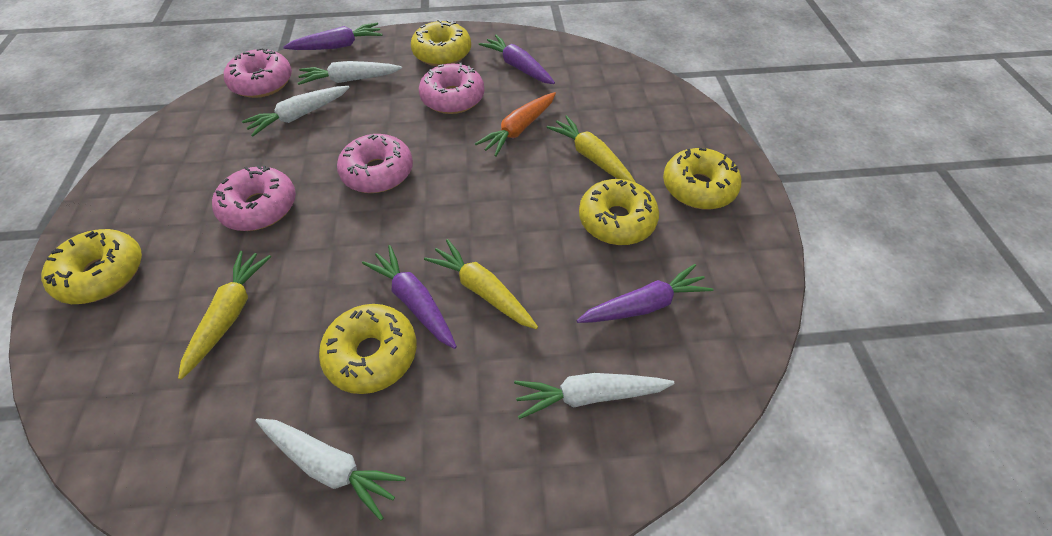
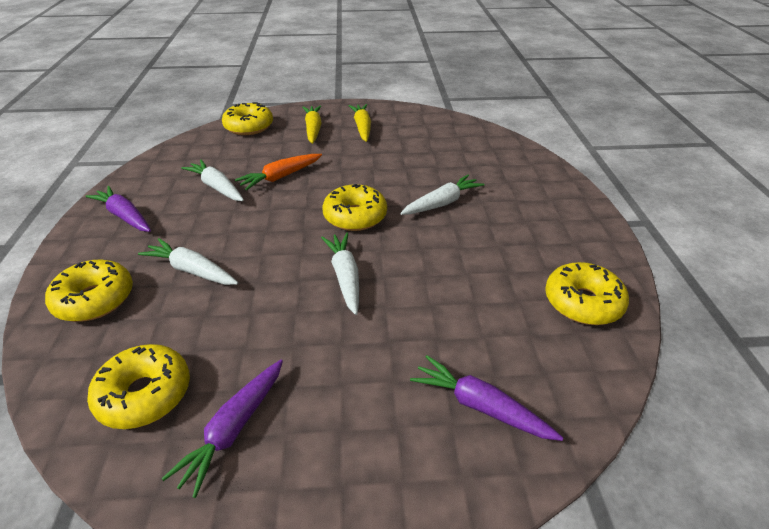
pink donut: [212,165,296,231] [224,48,292,98] [337,134,413,193] [419,63,484,114] = 4 -> none = 0
purple carrot: [283,22,382,50] [362,245,457,349] [479,35,555,84] [576,264,713,323] = 4 -> [86,186,151,232] [162,360,283,498] [410,355,563,441] = 3
yellow carrot: [178,251,271,380] [424,239,538,329] [547,115,636,183] = 3 -> [302,106,321,144] [349,104,371,142] = 2

